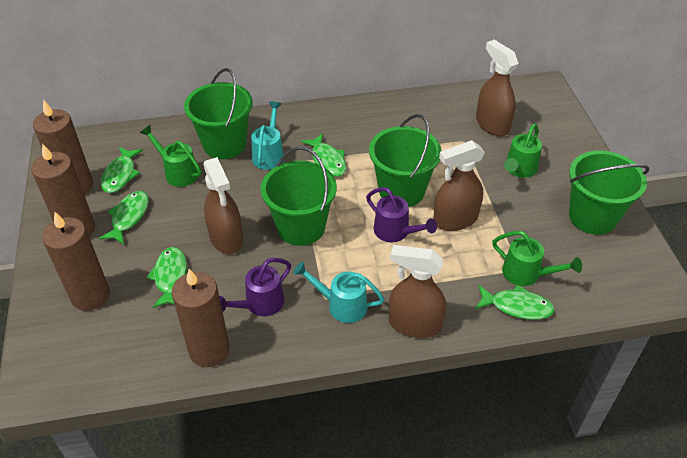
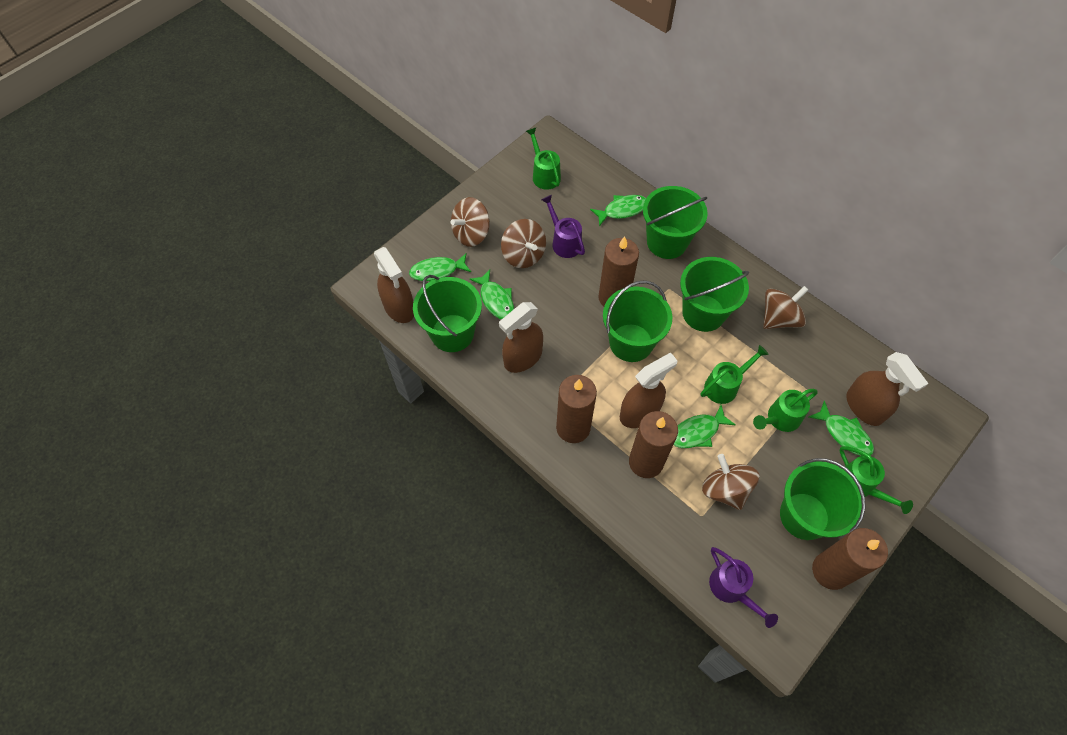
brown spinning top: none = 0 -> [451,197,490,247] [501,219,546,268] [702,454,759,510] [763,286,808,329] = 4
green bucket: [184,68,253,159] [261,147,337,246] [369,114,441,207] [569,151,649,235] = 4 -> [413,275,482,352] [603,280,672,362] [643,186,708,259] [680,257,749,332] [780,458,866,540] = 5
green watering can: [140,125,201,187] [492,231,582,286] [504,124,542,178] = 3 -> [526,128,561,190] [701,345,769,404] [753,389,818,432] [839,446,913,514] = 4
turquoise watering can: [251,101,284,170] [293,261,384,323] = 2 -> none = 0

